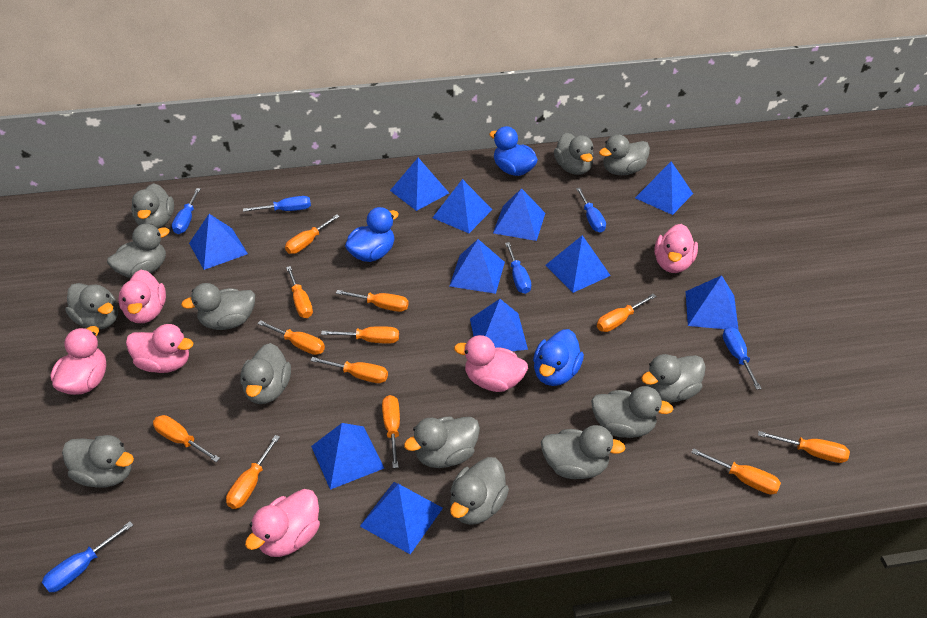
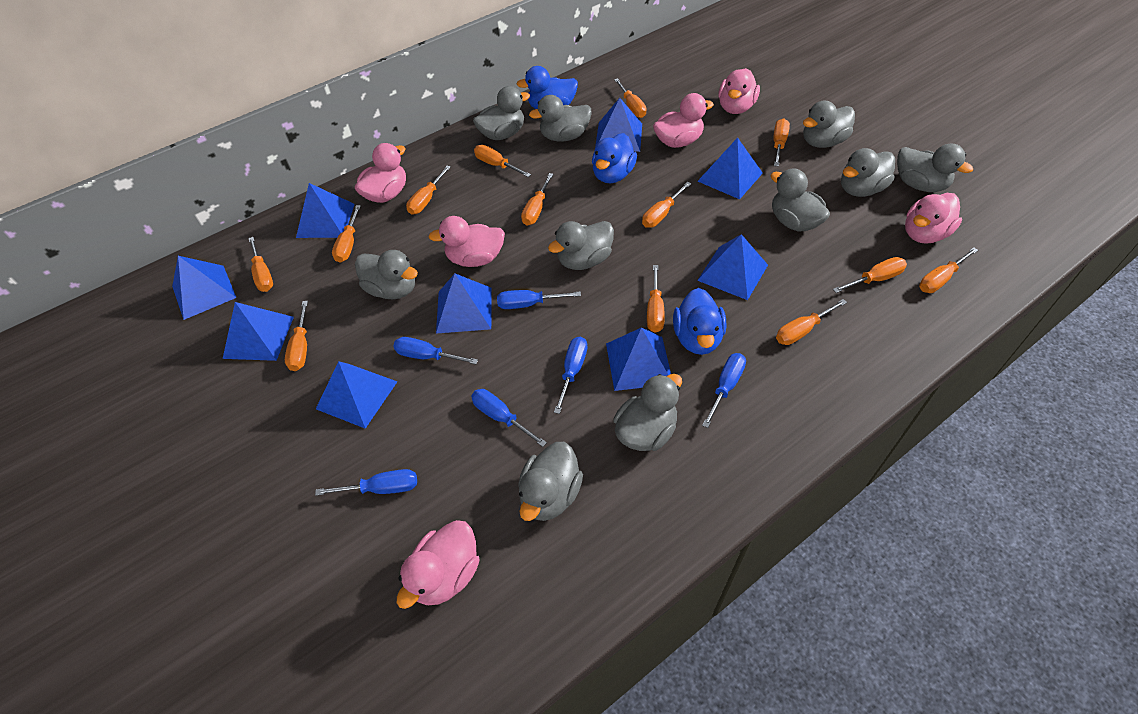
blue pyramid: [189,214,248,270] [311,423,384,490] [360,482,443,554] [390,158,449,211] [432,179,492,233] [449,239,505,294] [470,299,528,351] [493,188,545,241] [546,235,611,293] [635,161,693,215] [685,275,739,331] = 11 -> [172,256,237,320] [223,302,294,361] [296,183,355,238] [316,361,397,429] [436,274,492,334] [595,98,642,152] [606,327,671,391] [697,234,768,300] [698,137,763,199] = 9
grey duck: [62,435,134,487] [65,283,118,330] [107,224,170,278] [131,183,174,229] [181,283,255,330] [240,343,291,404] [404,416,480,468] [450,457,509,525] [541,425,625,479] [554,133,594,175] [591,386,673,438] [599,134,650,175] [641,354,706,403] = 13 -> [355,250,418,299] [473,86,530,140] [518,442,583,521] [529,95,592,141] [548,221,614,270] [613,374,682,451] [770,169,830,231] [803,100,855,148] [841,148,895,197] [897,143,973,192] = 10
orange screwdriver: [153,415,220,462] [226,435,280,509] [257,320,325,355] [285,214,340,254] [286,266,313,318] [310,357,388,383] [321,326,399,344] [336,290,409,312] [382,395,400,468] [597,294,656,332] [691,448,781,495] [758,431,850,463] = 12 -> [248,237,273,292] [285,301,308,371] [332,205,361,262] [406,166,451,215] [474,145,531,177] [521,173,553,225] [614,78,647,118] [642,182,691,228] [647,265,665,333] [774,119,790,167] [776,299,847,345] [833,257,907,293] [919,247,978,293] = 13

